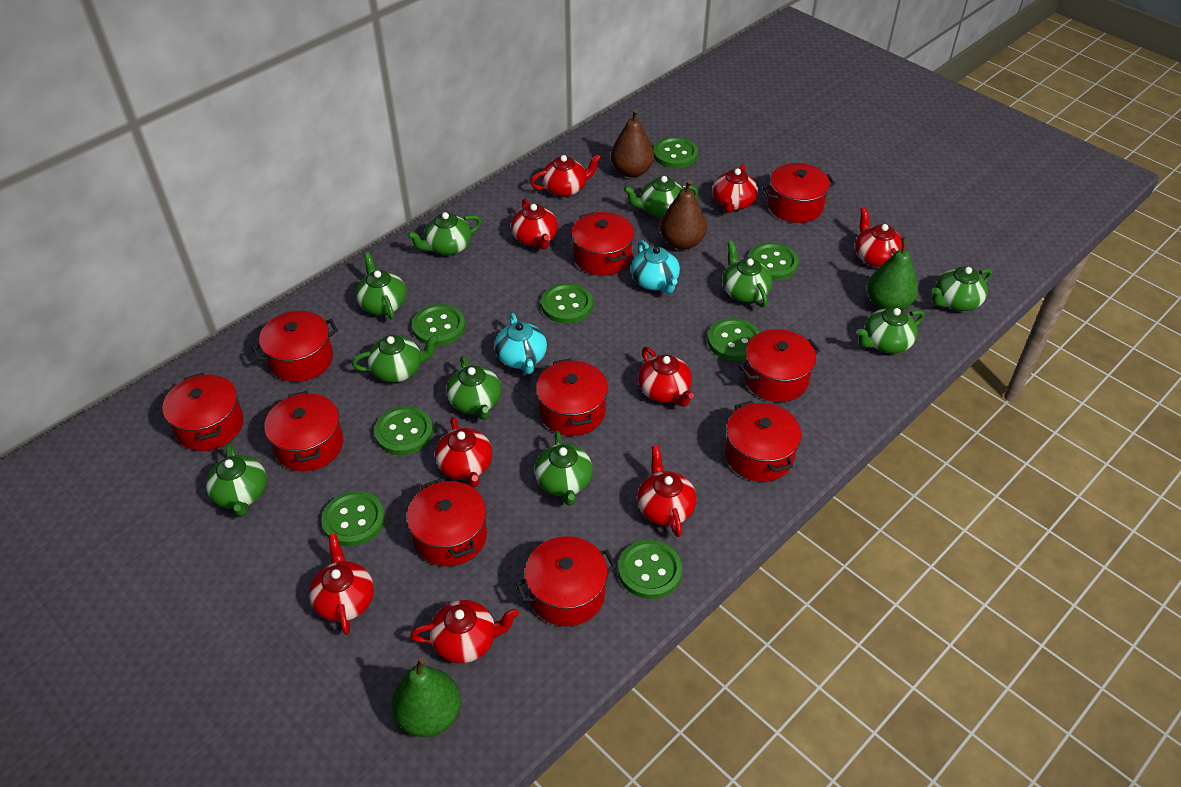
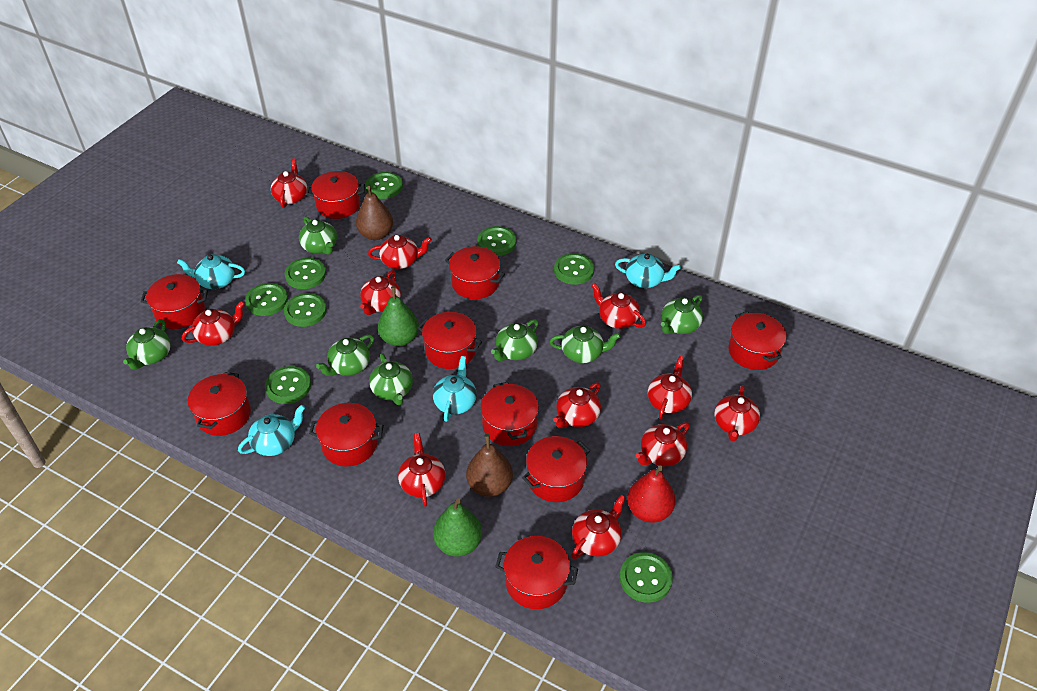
green teapot: [206,443,267,517] [352,335,439,382] [356,252,407,320] [407,212,481,255] [446,356,501,420] [535,431,593,505] [624,176,698,218] [722,240,772,307] [857,307,924,353] [931,267,992,311] = 10 -> [123,319,171,370] [299,216,337,255] [316,334,374,376] [369,353,413,405] [491,319,538,361] [549,326,621,363] [661,295,703,334] = 7
red pear: none = 0 -> [627,466,676,523] = 1
red teapot: [309,534,374,635] [410,600,519,663] [435,417,493,487] [511,199,558,249] [530,154,601,197] [637,446,697,537] [638,347,694,407] [712,164,758,213] [855,207,902,267] = 9 -> [182,301,245,346] [271,158,307,208] [360,270,401,315] [368,235,432,269] [398,433,445,507] [553,382,601,428] [571,494,626,559] [591,283,646,329] [635,422,690,467] [648,356,692,419] [714,385,760,441] = 11
turquoise teapot: [494,313,547,374] [631,240,680,294] = 2 -> [177,254,245,289] [238,405,305,456] [433,356,477,422] [615,253,681,288] = 4

